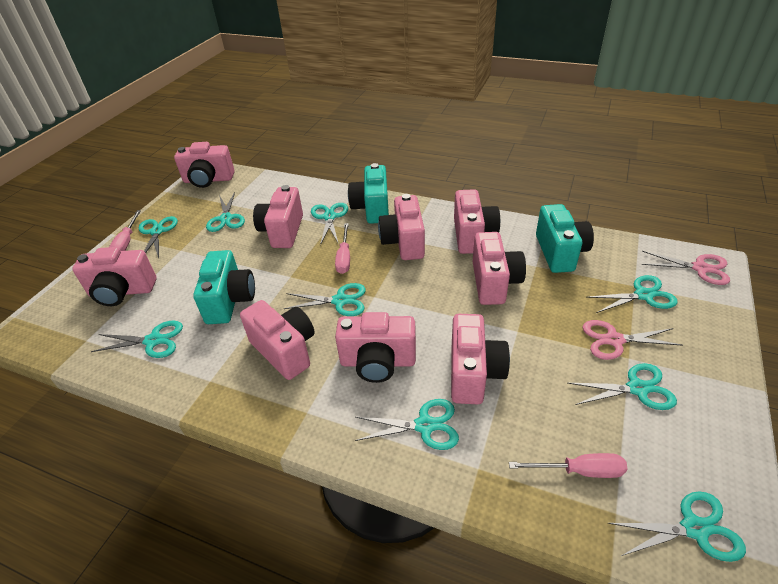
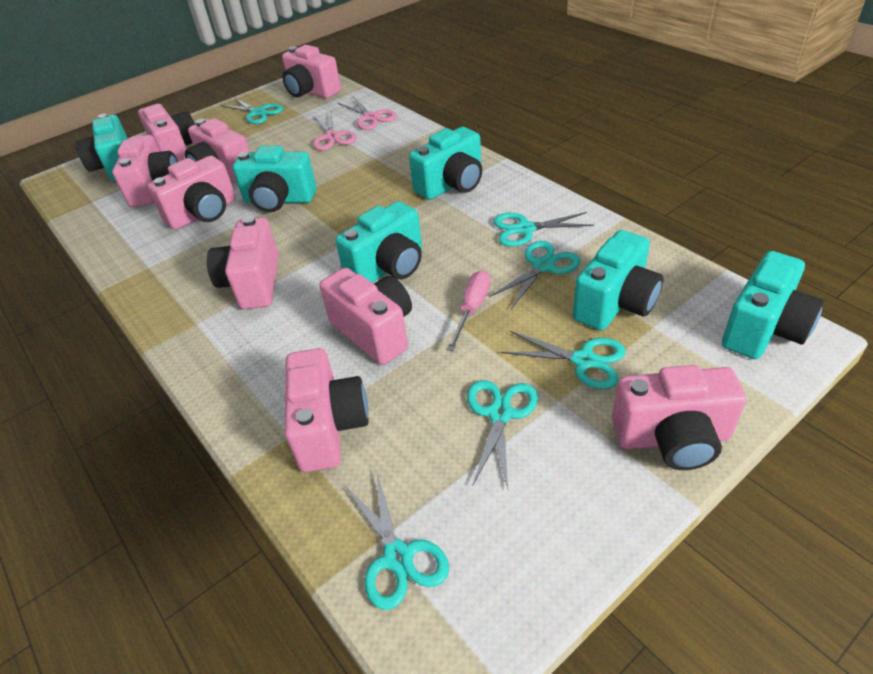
pink screwdriver: [109,210,141,251] [335,223,350,274] [509,453,627,478] = 3 -> [446,271,491,351] = 1
turquoise camera: [193,250,255,324] [348,163,389,224] [536,204,594,273] = 3 -> [75,114,128,181] [233,146,317,212] [335,201,422,283] [409,127,482,200] [573,230,663,331] [722,251,824,359] = 6
turquoise scissors: [91,321,183,358] [139,216,178,259] [206,192,245,232] [284,283,366,316] [311,203,348,245] [355,399,459,450] [568,363,677,410] [586,275,678,313] [608,491,746,562] = 9 -> [220,97,283,124] [345,473,449,610] [467,380,538,488] [489,241,580,309] [493,212,594,247] [501,331,626,389] = 6

